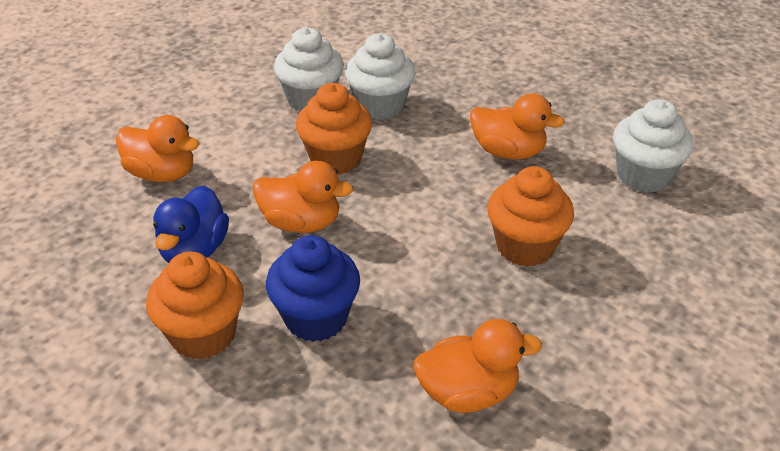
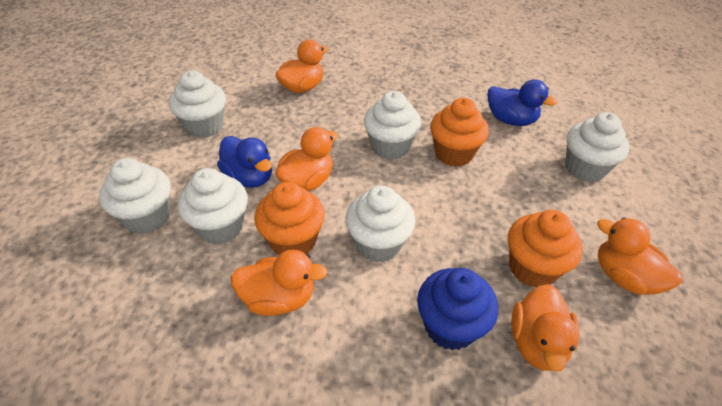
blue duck: [153,186,229,263] = 1 -> [217,136,272,188] [488,79,557,126] = 2
orange duck: [116,115,199,182] [253,161,353,233] [413,319,542,413] [470,93,565,159] = 4 -> [230,250,328,316] [275,39,328,93] [275,127,338,191] [511,284,579,372] [597,218,683,295] = 5
white cupcake: [274,27,344,112] [345,33,416,120] [613,99,693,193] = 3 -> [99,158,171,234] [169,71,226,138] [178,168,248,244] [345,186,415,262] [364,91,421,160] [565,112,630,182] = 6

